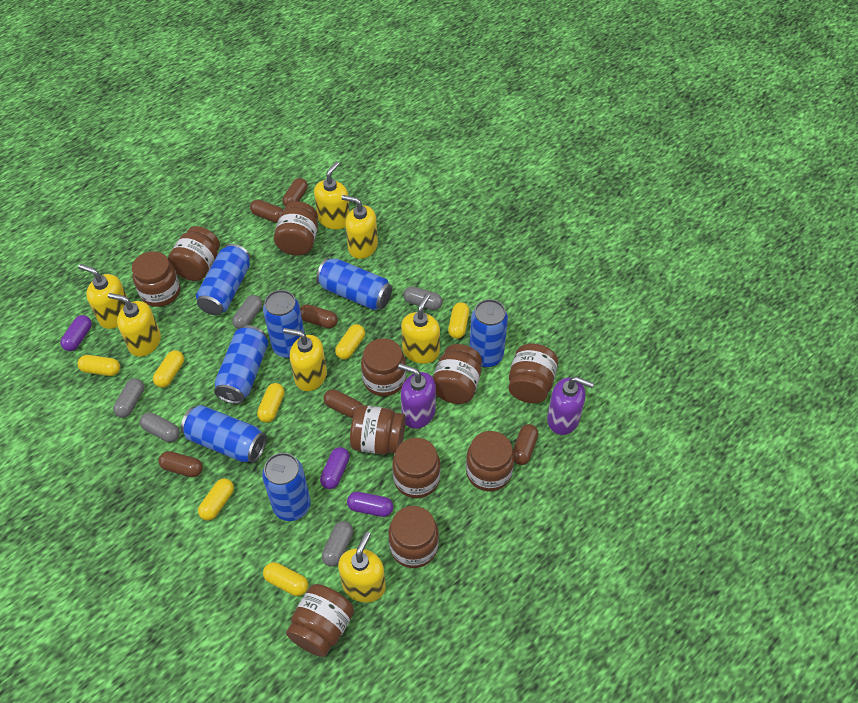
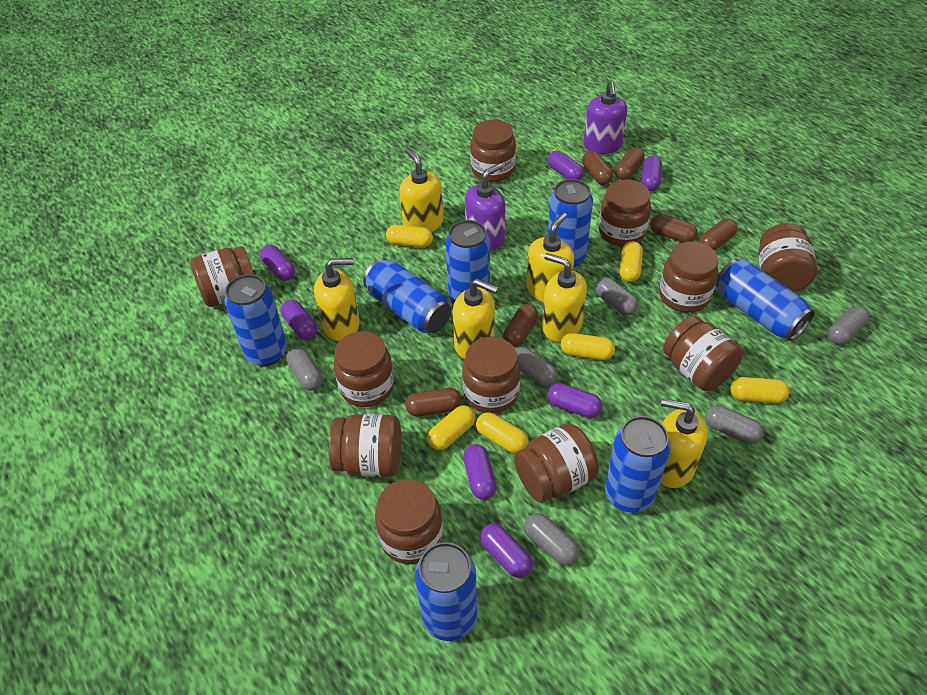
grey capsule: [113,378,144,418] [140,412,180,442] [232,295,262,329] [322,521,353,567] [403,286,443,310] = 5 -> [286,347,323,391] [515,347,558,387] [525,513,580,565] [595,277,638,315] [705,405,764,444] [828,306,869,345] = 6
purple capsule: [60,315,92,351] [320,447,350,489] [347,492,393,517] = 3 -> [260,245,295,281] [281,300,317,340] [463,444,497,500] [480,524,533,578] [547,383,602,418] [548,151,584,180] [641,156,662,191] = 7
yellow capsule: [78,355,120,376] [153,350,184,388] [198,478,234,521] [257,383,285,423] [263,562,308,596] [335,324,365,360] [448,302,469,339] = 7 -> [386,225,433,247] [427,405,475,450] [476,412,528,454] [561,333,615,360] [620,241,643,282] [730,377,790,403] = 6
yellow soap dispenser: [78,264,127,329] [108,293,161,357] [283,328,327,391] [314,161,350,229] [338,532,386,603] [342,195,378,259] [401,293,440,364] = 7 -> [314,258,360,341] [399,148,443,232] [453,279,498,359] [527,213,574,302] [542,253,587,342] [660,398,707,488] = 6

